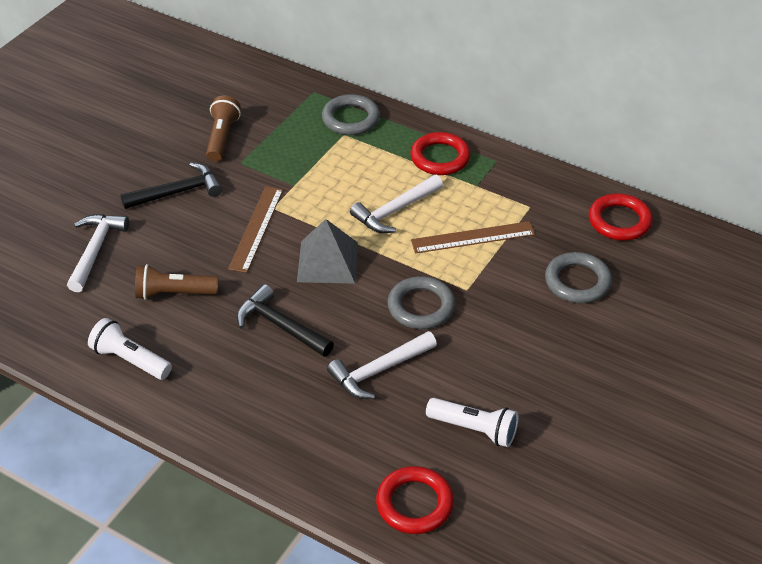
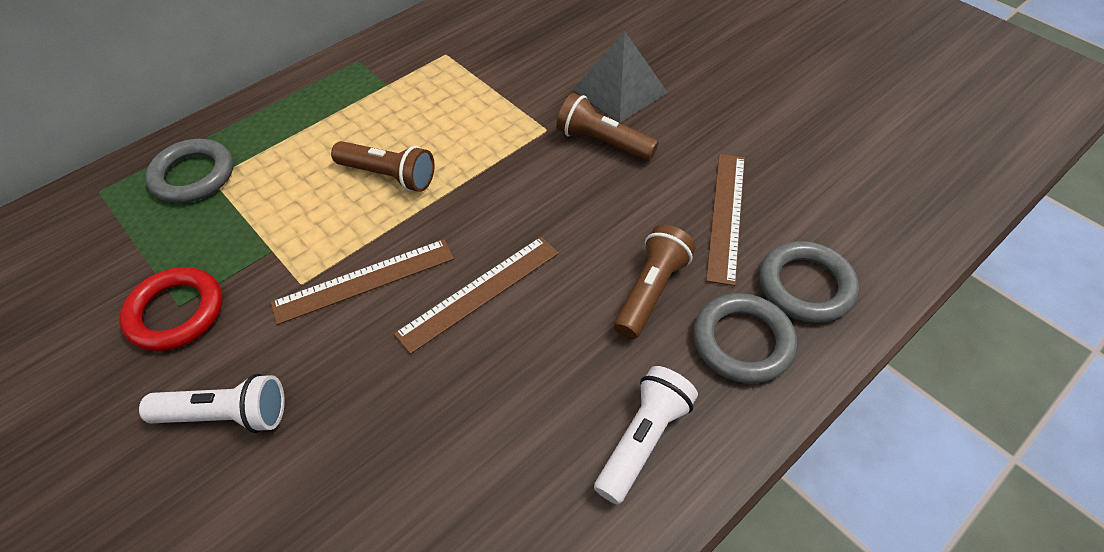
black hammer: [120,163,223,209] [237,284,334,357] = 2 -> none = 0
brown flashlight: [135,264,219,300] [206,95,241,162] = 2 -> [331,141,435,192] [556,93,658,161] [614,225,695,339] = 3
brown ruler: [228,186,283,273] [411,221,535,253] = 2 -> [270,239,454,325] [394,237,559,354] [706,154,745,286] = 3
red ring: [376,466,454,534] [410,132,471,175] [589,193,653,241] = 3 -> [119,267,223,351] = 1
white hammer: [67,214,129,292] [327,331,437,399] [350,175,443,233] = 3 -> none = 0

